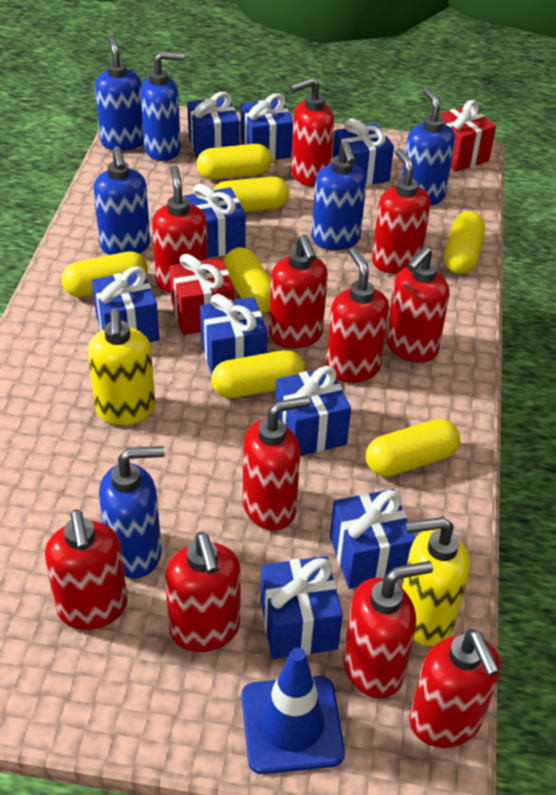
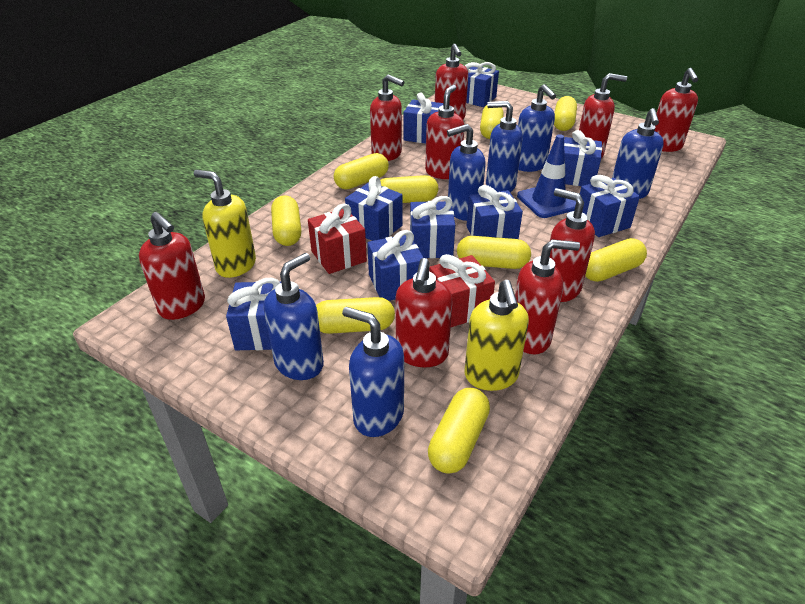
red soap dispenser: [45,510,128,630] [152,165,208,293] [165,532,241,652] [243,396,310,530] [269,234,328,348] [290,78,334,187] [326,248,389,383] [343,561,433,698] [372,148,430,274] [386,247,450,363] [410,629,501,748] = 11 -> [139,212,205,320] [370,74,404,161] [395,258,452,367] [425,85,464,179] [435,43,468,120] [515,239,580,354] [550,188,595,302] [579,73,627,158] [655,68,699,152] = 9
yellow capsule: [61,251,148,297] [197,144,272,180] [211,350,305,398] [213,177,290,212] [224,247,271,313] [366,419,460,477] [444,211,485,274] = 7 -> [271,195,301,246] [316,297,395,334] [334,153,389,189] [380,175,438,203] [428,388,490,474] [457,236,531,269] [480,105,504,139] [554,96,577,131] [585,238,647,282] = 9

